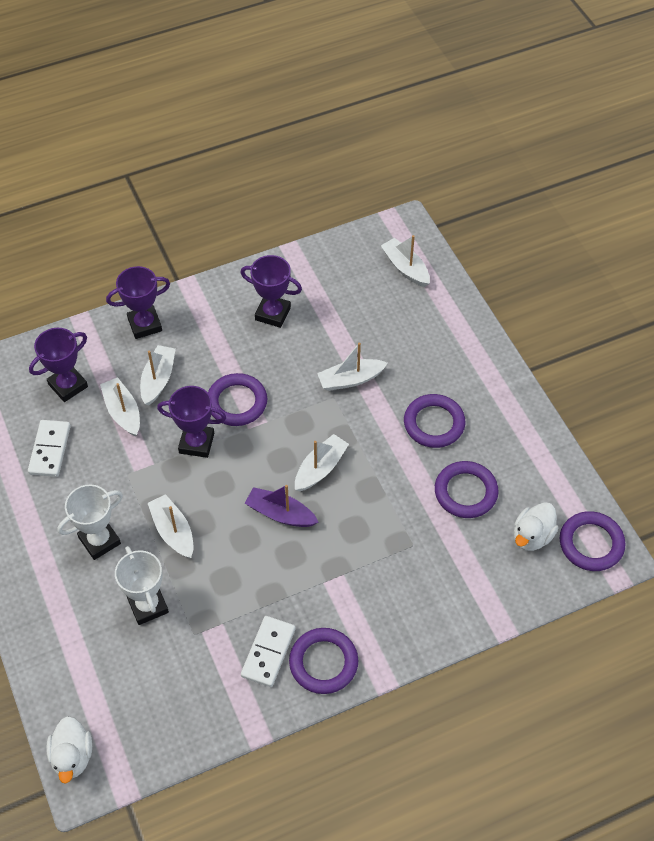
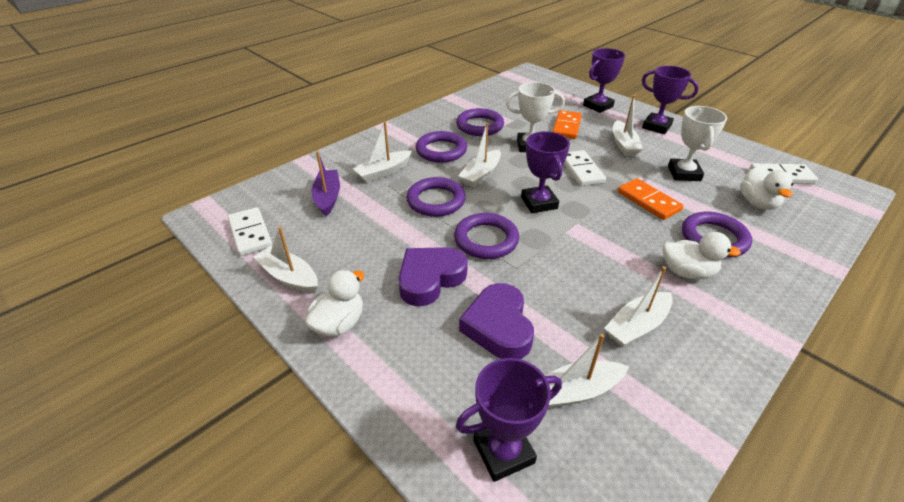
orange domino: none = 0 -> [553,110,582,139] [618,178,683,220] = 2
purple heart: none = 0 -> [398,247,468,306] [459,283,534,359] = 2
white domino: [28,420,71,477] [241,616,296,687] = 2 -> [228,207,272,256] [564,150,606,186] [750,163,818,184] = 3
white duck: [46,716,92,784] [514,502,558,551] = 2 -> [305,270,364,337] [663,232,741,280] [740,168,794,210] = 3

